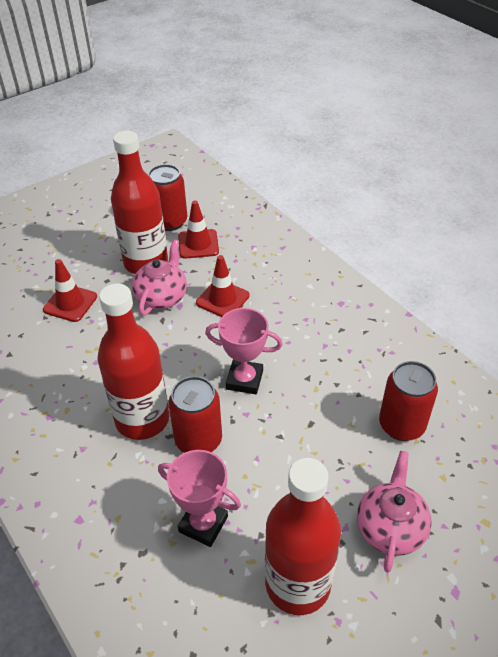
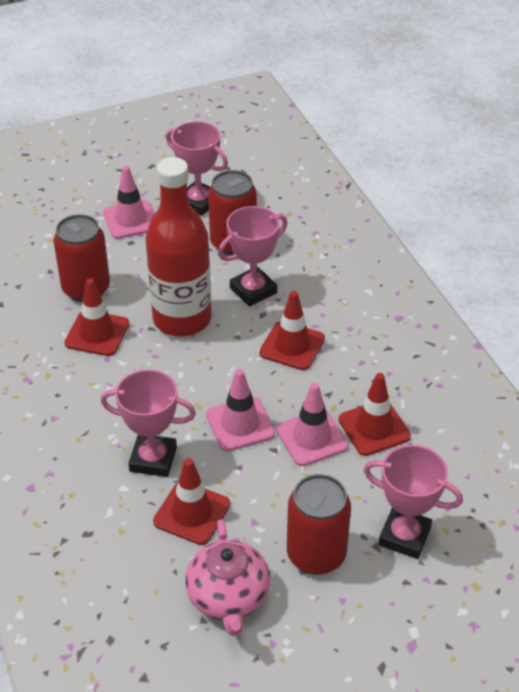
pink teapot: [132,239,187,316] [357,451,432,573] = 2 -> [185,519,270,636] = 1
pink traffic cone: none = 0 -> [103,166,154,239] [206,369,275,451] [276,383,348,466] = 3
pink trophy: [158,450,241,547] [205,308,283,394] = 2 -> [101,369,196,477] [166,121,228,216] [218,206,288,307] [363,445,463,559] = 4
red bottle: [98,284,169,440] [111,131,168,274] [265,458,341,615] = 3 -> [146,157,212,336] = 1
red traffic cone: [43,259,97,322] [178,201,219,259] [196,255,250,317] = 3 -> [65,278,129,356] [153,458,230,545] [259,291,325,370] [339,373,411,456] = 4

